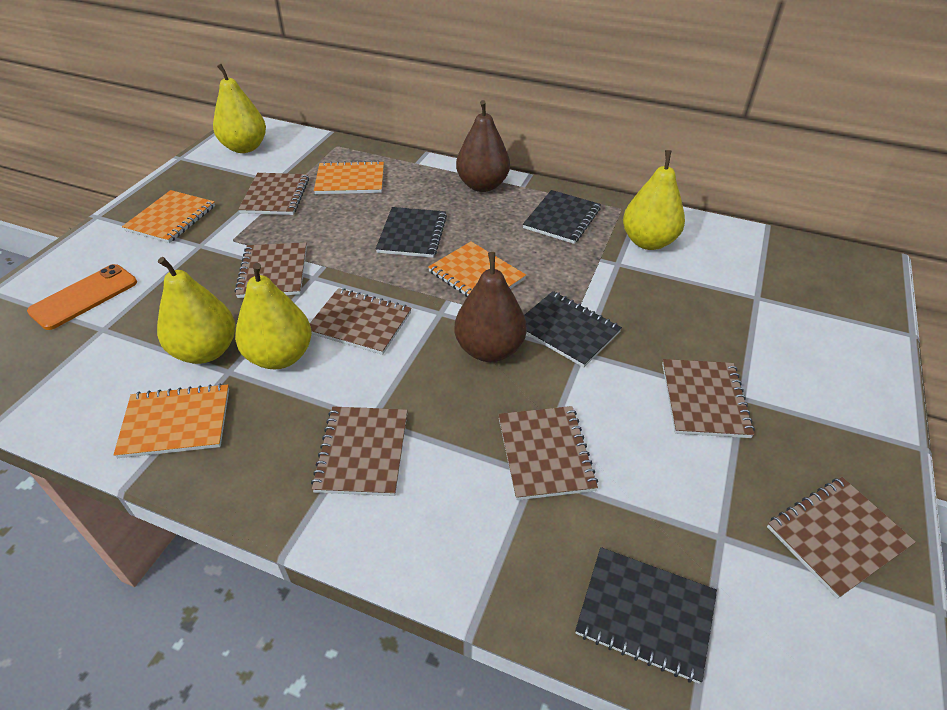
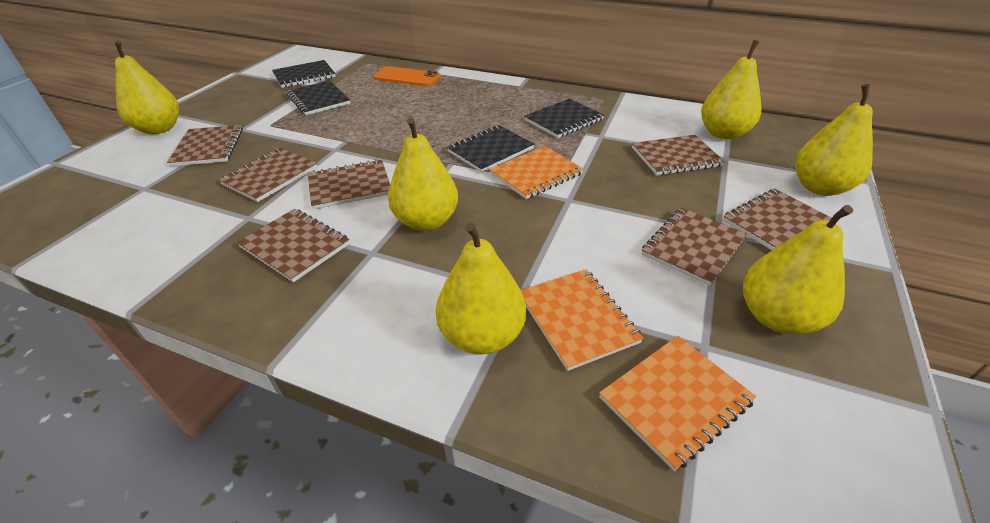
brown pear: [454,252,527,362] [456,100,510,192] = 2 -> none = 0
orange notebook: [113,384,229,458] [122,190,215,243] [314,161,384,194] [428,242,526,297] = 4 -> [489,146,584,199] [521,269,644,371] [599,336,756,471] = 3
yellow pear: [157,257,235,364] [213,64,266,153] [235,263,312,369] [623,150,685,250] = 4 -> [114,40,179,134] [388,118,458,231] [436,223,526,354] [701,40,761,139] [743,205,853,334] [795,84,873,196] = 6

